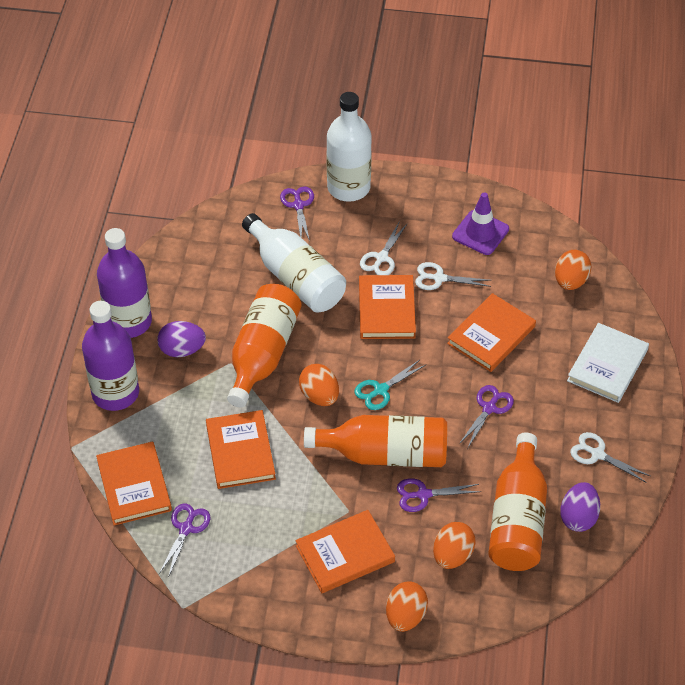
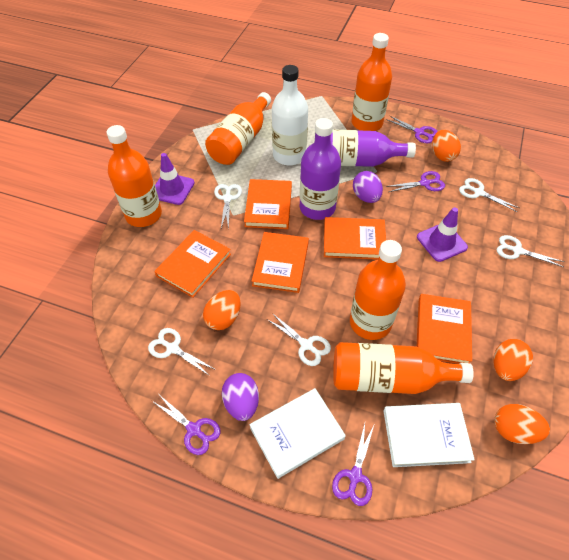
orange bottle: [227,284,302,408] [304,415,447,467] [488,433,547,571] = 3 -> [106,125,162,227] [205,92,271,165] [333,342,474,394] [350,240,406,340] [352,33,392,131] = 5
purple traffic cone: [452,192,509,255] = 1 -> [155,153,195,205] [417,207,468,262] = 2
turquoise scissors: [354,360,425,410] = 1 -> none = 0
white book: [567,323,649,403] = 1 -> [249,388,346,479] [383,403,475,467] = 2
white bottle: [242,213,346,312] [326,92,372,202] = 2 -> [272,65,308,166] = 1
white scissors: [360,221,408,275] [415,262,492,290] [570,432,650,483] = 3 -> [148,328,216,376] [214,184,242,230] [267,313,331,366] [459,178,519,212] [496,235,564,267] = 5

